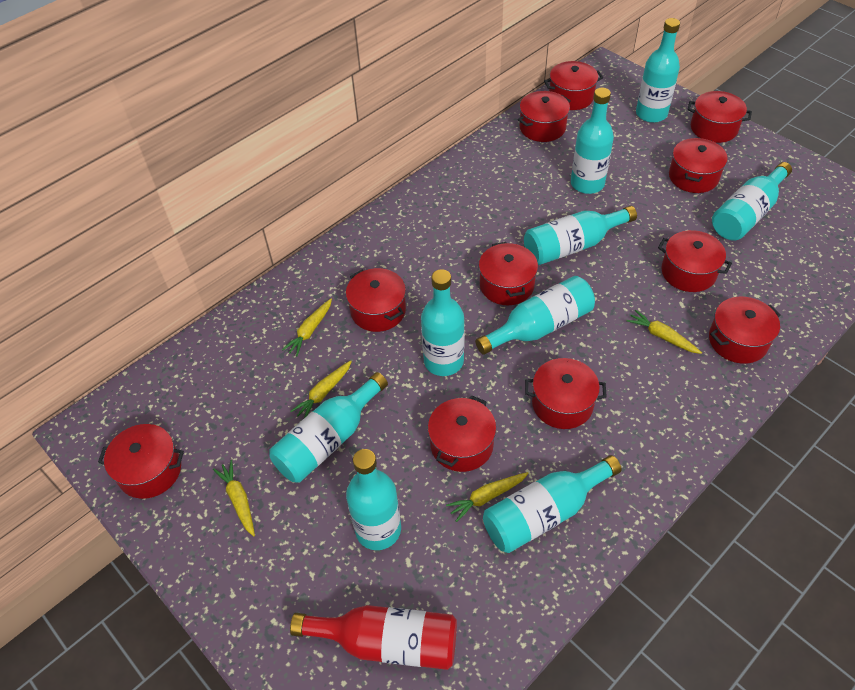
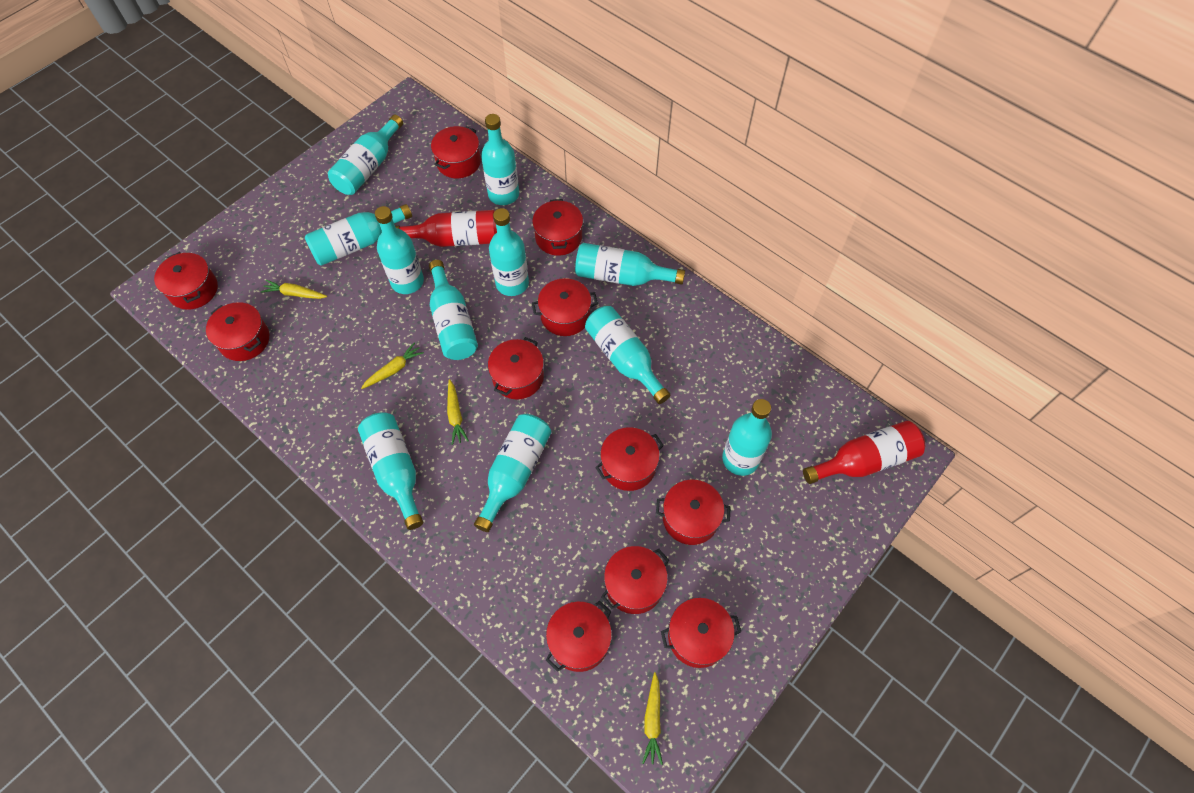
red bottle: [290,605,457,670] = 1 -> [395,210,497,247] [803,421,925,484] = 2
turquoise bottle: [269,372,388,483] [346,449,401,550] [421,269,465,376] [475,276,595,355] [483,455,622,553] [524,206,637,265] [571,88,614,194] [636,18,680,123] [712,162,792,241] = 9 -> [305,204,412,266] [328,115,403,195] [358,412,423,530] [375,206,424,294] [429,260,478,360] [474,414,552,532] [481,114,519,205] [489,208,529,296] [575,243,685,286] [585,306,670,404] [722,399,772,476] = 11
yellow carrot: [213,460,255,536] [282,299,332,357] [290,360,352,418] [446,472,529,522] [627,309,702,354] = 5 -> [261,280,327,299] [361,343,424,389] [447,379,469,445] [642,672,663,765] = 4

